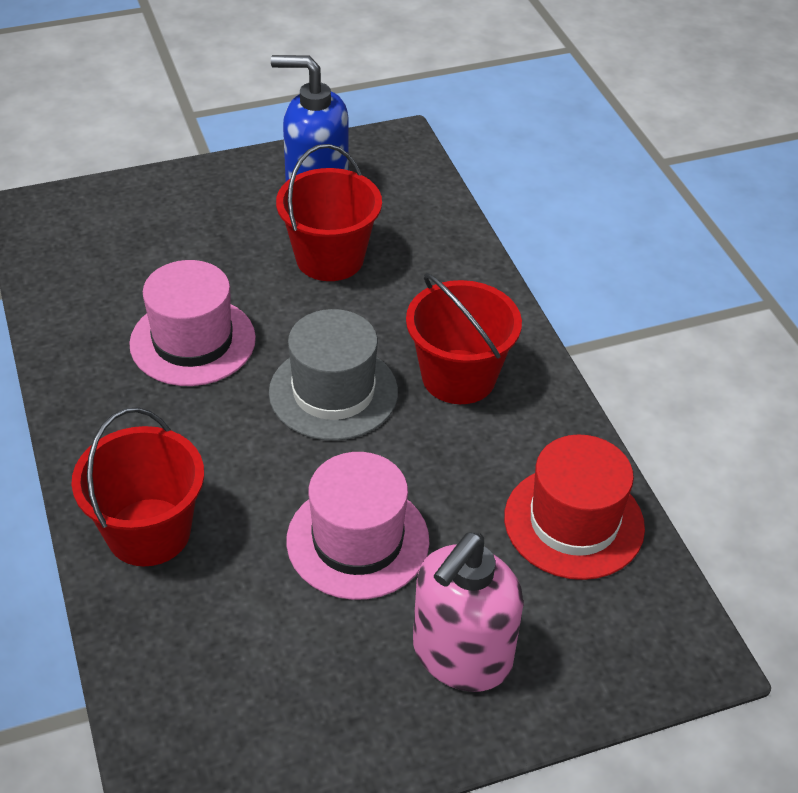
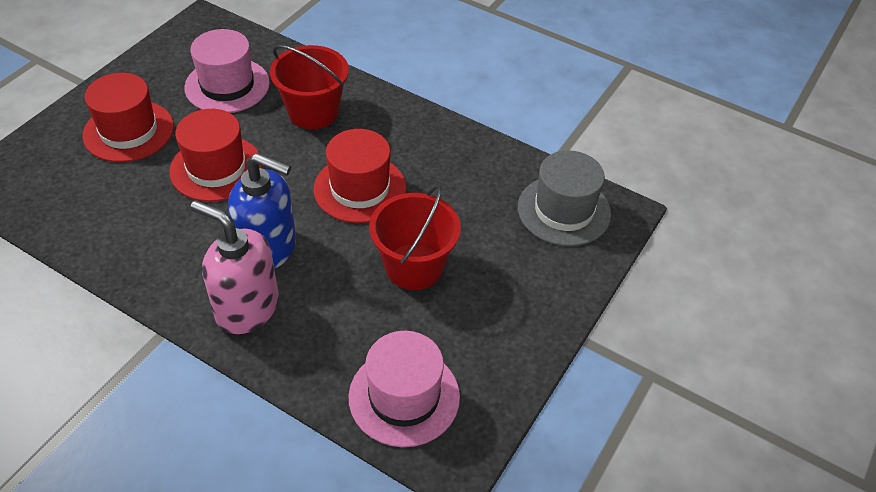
red bucket: [71,407,204,566] [276,144,382,281] [406,273,522,404] = 3 -> [270,45,349,129] [369,185,461,290] = 2
red hat: [504,434,645,580] = 1 -> [83,73,174,162] [169,109,262,202] [314,129,406,223] = 3

